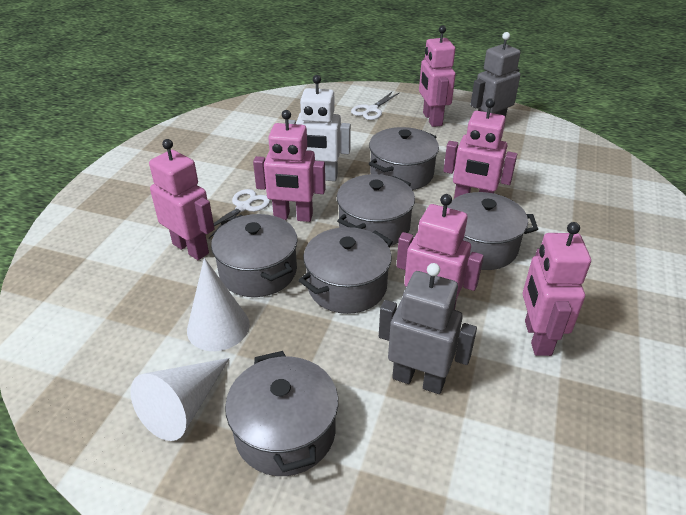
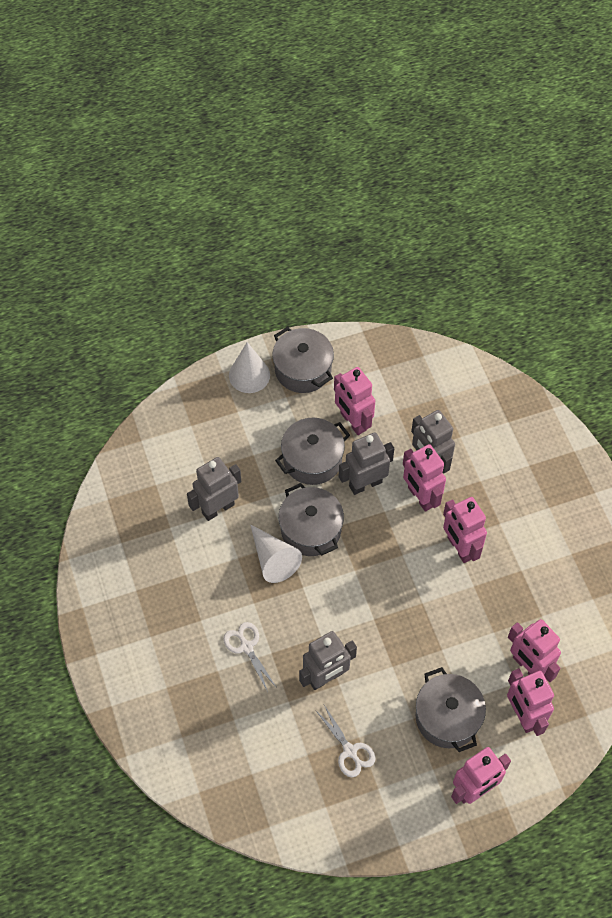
grey pot: [211,214,298,297] [225,351,338,476] [299,227,393,314] [337,174,415,246] [369,127,439,190] [447,192,538,270] = 6 -> [272,327,334,393] [275,418,350,485] [279,483,344,556] [416,667,486,752] = 4
grey robot: [379,263,477,394] [471,32,521,118] = 2 -> [187,457,241,521] [299,631,357,690] [339,432,394,495] [411,410,455,473] = 4
white robot: [288,75,351,181] = 1 -> none = 0

